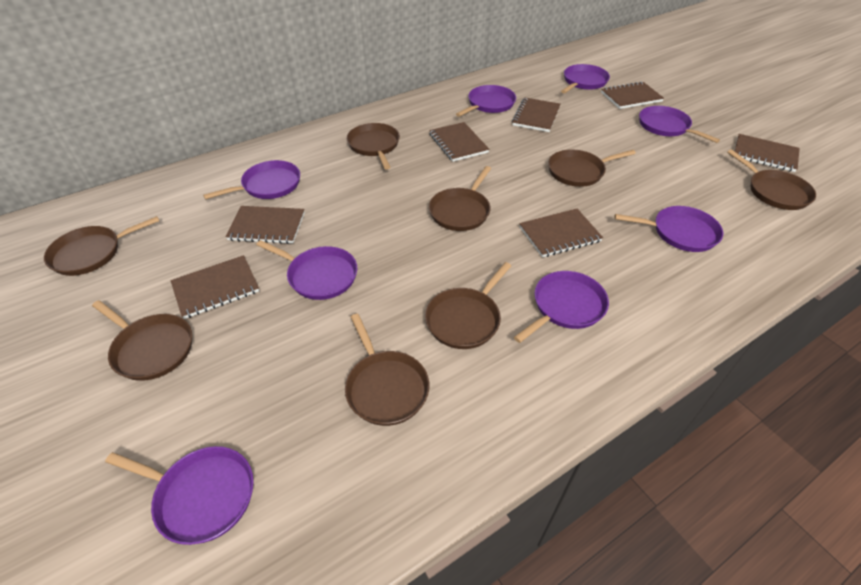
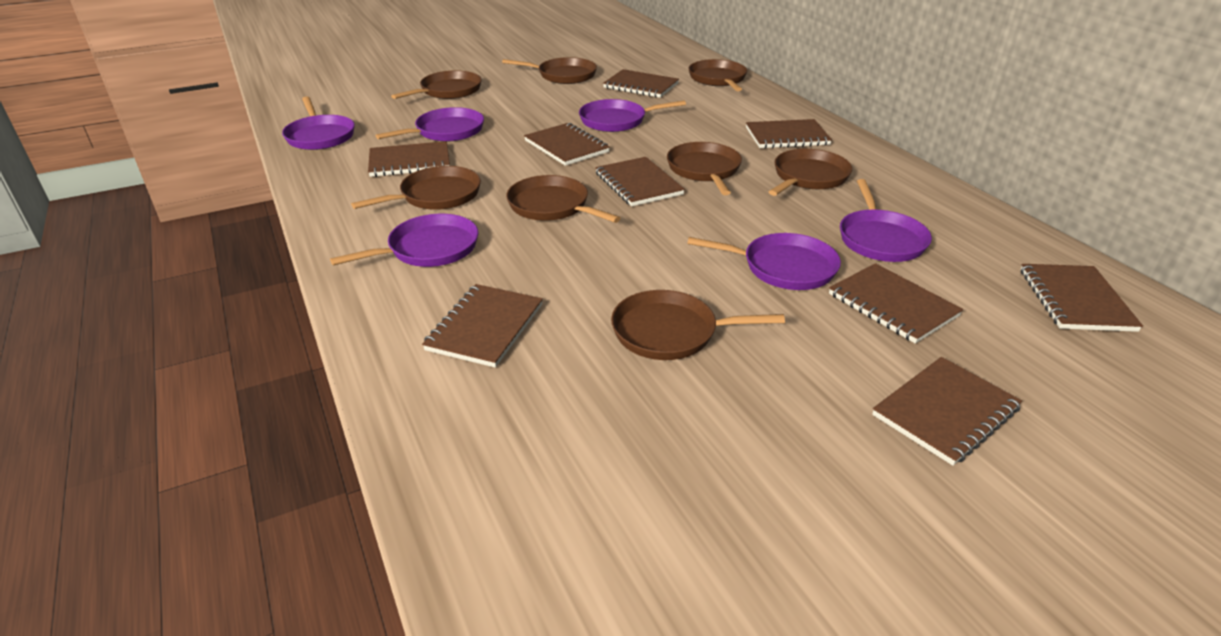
brown notebook: [170,255,259,319] [225,206,305,244] [429,122,489,162] [512,98,561,132] [519,209,603,257] [601,82,664,109] [734,134,800,172] = 7 -> [368,141,450,177] [422,284,543,368] [524,123,610,166] [595,157,685,206] [603,69,679,98] [746,119,832,149] [829,263,963,344] [872,357,1022,466] [1021,264,1143,332] = 9
purple pan: [105,446,254,545] [203,160,300,200] [256,240,357,300] [456,85,516,117] [514,271,609,343] [561,64,610,93] [615,206,723,252] [639,106,720,143] = 8 -> [282,96,355,150] [330,214,478,267] [376,107,484,141] [579,99,686,132] [687,233,841,290] [840,179,932,262] = 6

